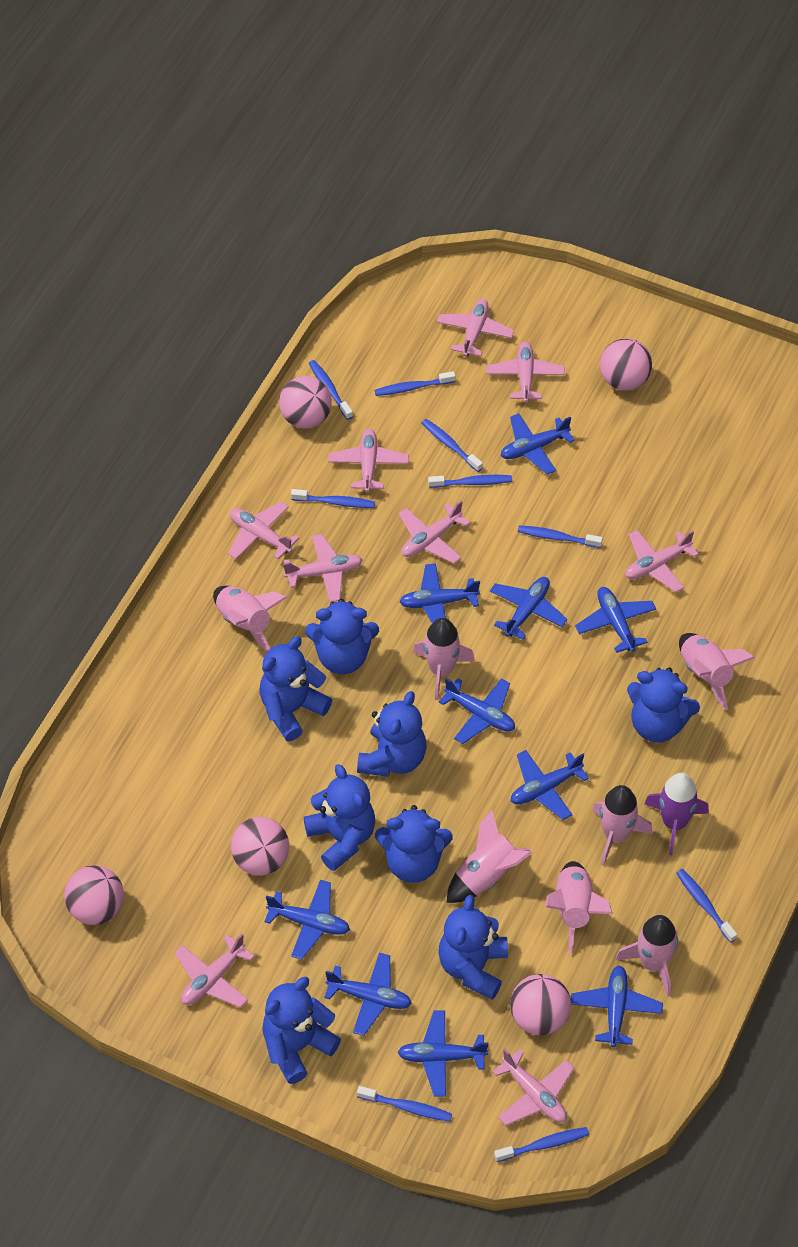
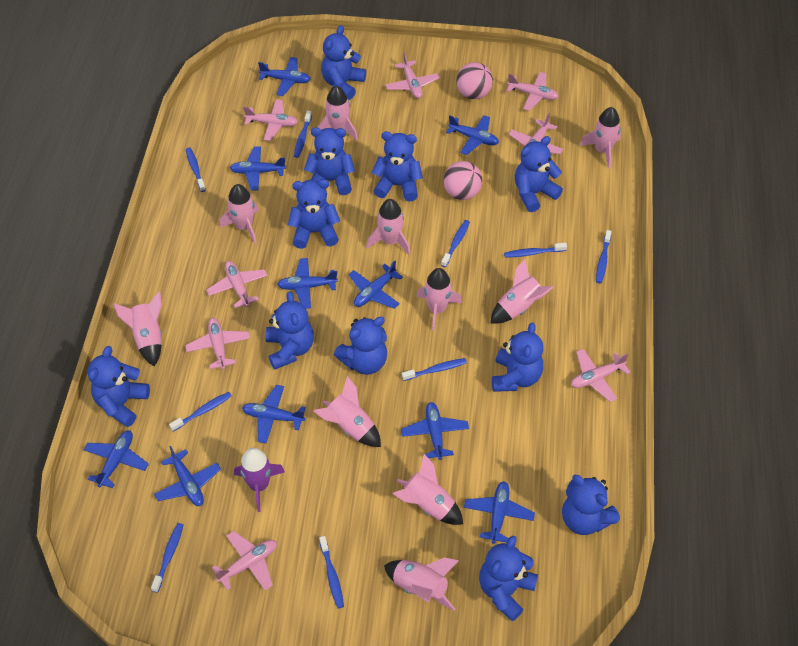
blue teddy bear: [259,636,332,741] [262,977,341,1084] [304,764,375,871] [305,599,379,674] [357,691,427,777] [375,805,453,883] [438,895,508,1000] [627,667,700,743] = 8 -> [88,346,150,427] [265,292,314,370] [288,179,340,249] [304,127,355,195] [321,25,366,100] [334,317,387,375] [372,131,423,201] [479,536,538,621] [492,323,543,392] [515,136,563,212] [562,475,620,535] = 11
pink ball: [64,865,124,925] [231,817,289,876] [279,376,332,429] [510,974,571,1035] [600,338,652,391] = 5 -> [444,161,482,200] [456,62,493,99] = 2
pink plane: [174,934,254,1008] [228,501,299,559] [283,534,362,602] [328,428,409,492] [399,501,470,564] [436,299,514,357] [486,341,565,403] [492,1049,574,1125] [625,530,699,592] = 9 -> [185,318,250,369] [206,261,268,308] [212,531,277,590] [243,99,298,141] [385,52,439,98] [506,72,559,111] [509,113,563,154] [571,349,631,402] = 8
pink rocket: [213,586,287,652] [413,618,475,700] [447,810,531,903] [545,861,613,953] [592,785,653,866] [616,915,678,996] [679,633,755,710] = 7 -> [113,291,162,366] [219,184,259,244] [313,376,381,447] [317,86,358,141] [366,199,410,254] [384,557,459,611] [393,454,463,525] [417,268,462,331] [491,259,553,324] [580,107,621,169] = 10

